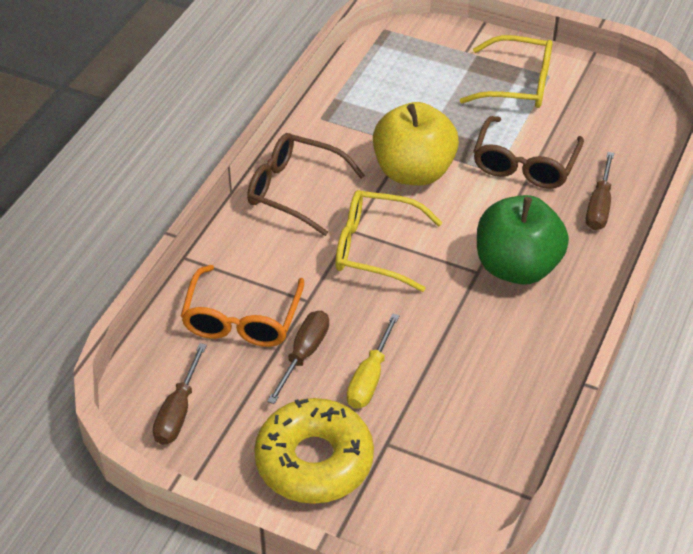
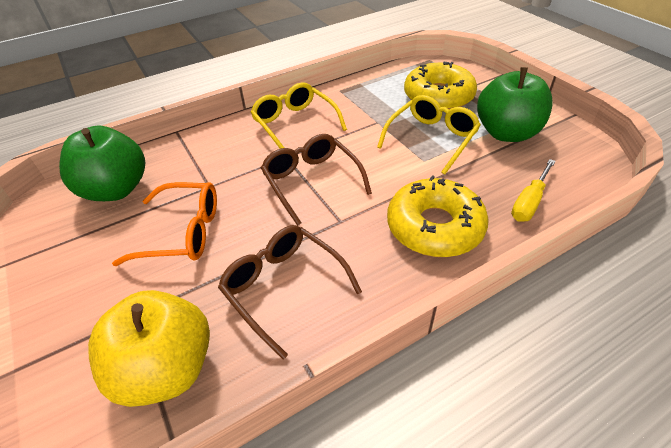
brown screwdriver: [153,343,207,445] [267,311,329,404] [586,152,614,230] = 3 -> none = 0
green apple: [477,195,569,285] = 1 -> [59,125,145,201] [477,67,553,142] = 2
yellow donut: [254,398,374,504] = 1 -> [387,175,489,257] [404,62,477,109] = 2

